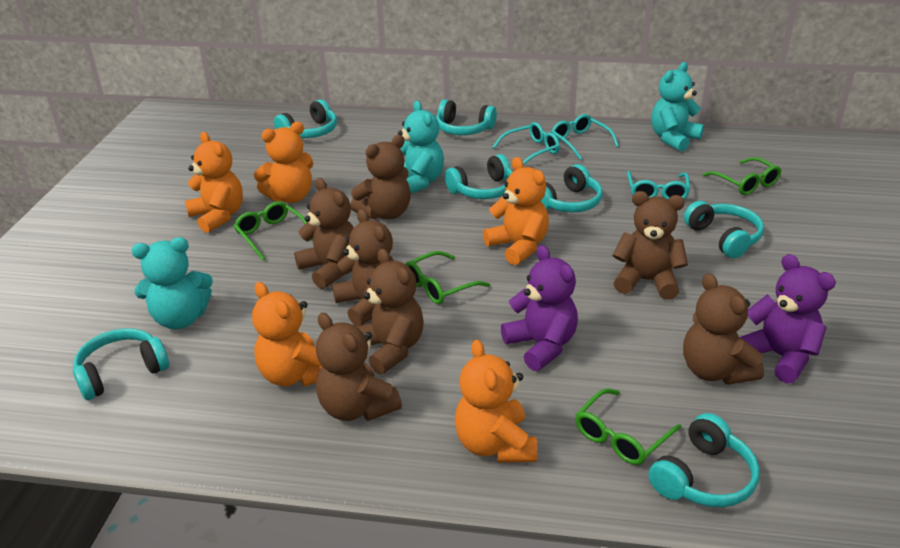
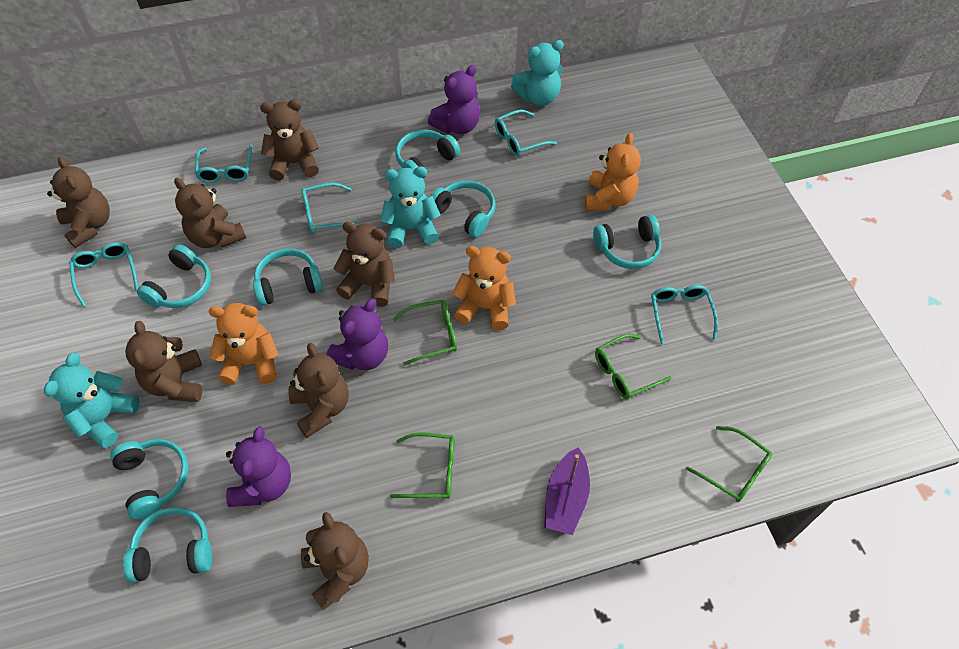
orange teddy bear: [185,132,243,233] [252,282,322,387] [254,122,313,203] [455,339,537,463] [483,157,549,265] = 5 -> [209,303,278,385] [452,246,516,330] [585,133,641,211] = 3
purple boat: none = 0 -> [544,447,590,535] = 1
purple teddy bear: [501,245,578,371] [739,254,836,383] = 2 -> [226,426,291,507] [326,299,388,370] [428,65,480,134] = 3
turquoise glasses: [492,122,560,165] [551,114,619,160] [627,171,690,199] = 3 -> [69,242,138,307] [195,145,253,183] [301,182,360,233] [495,110,557,156] [651,285,718,344] = 5

